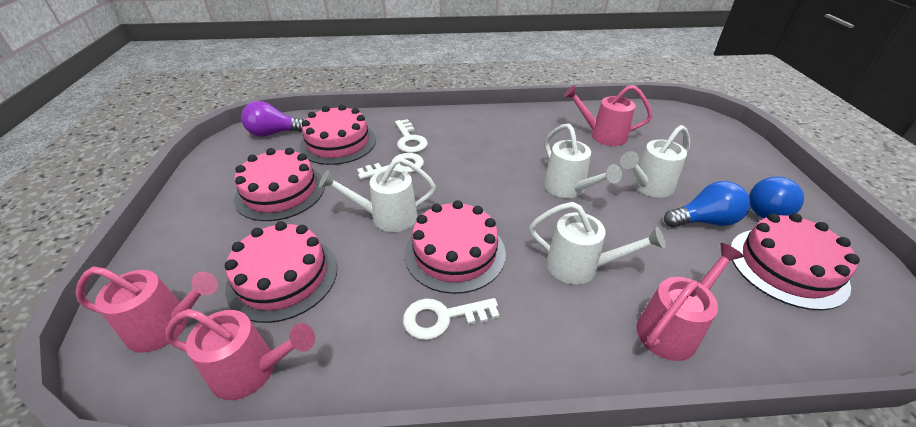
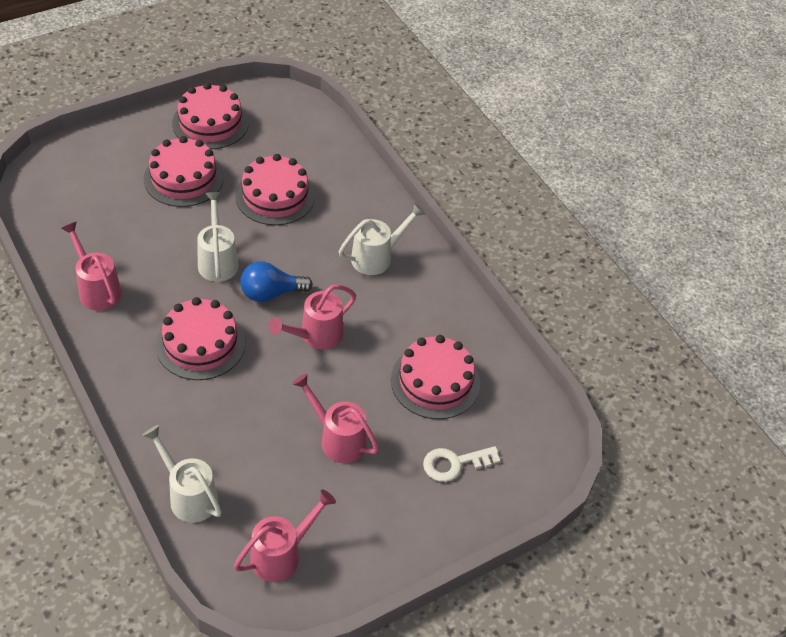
blue light bulb: [664,181,750,228] [749,177,804,218] = 2 -> [240,261,313,302] = 1
purple light bulb: [241,101,305,137] = 1 -> none = 0
white key: [357,153,424,180] [395,119,428,153] [403,298,499,340] = 3 -> [423,446,500,482] = 1
white watering can: [319,157,436,232] [529,202,666,284] [544,124,622,198] [620,125,690,198] = 4 -> [142,425,222,523] [197,192,239,282] [339,203,425,275] = 3

